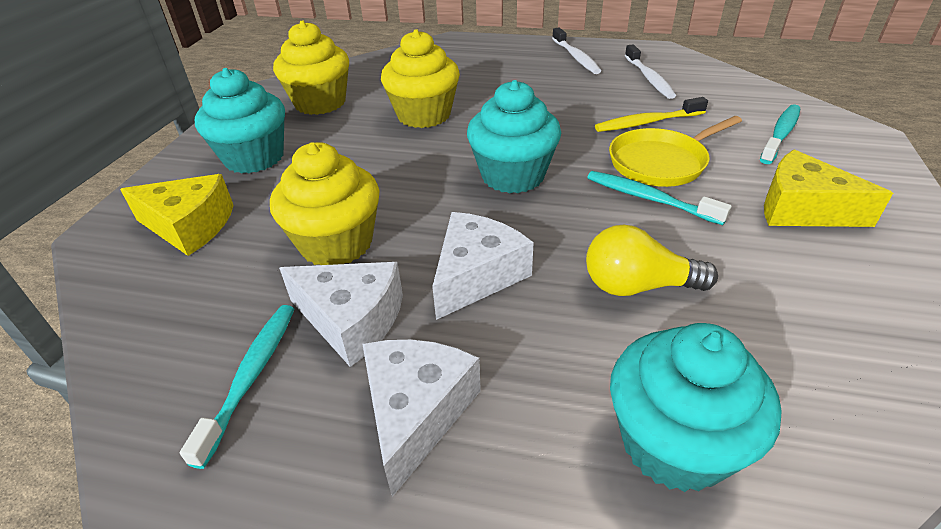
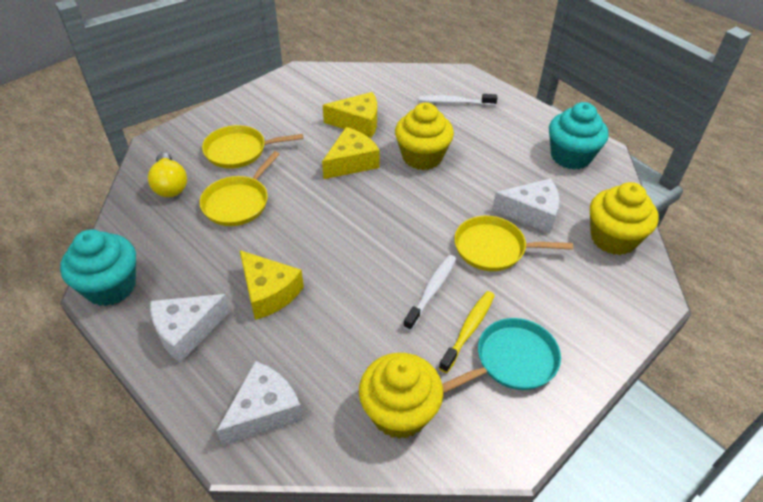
turquoise cupcake: [195,68,285,174] [467,80,561,193] [610,323,782,492] = 3 -> [60,230,136,306] [549,102,609,170] = 2
turquoise pan: none = 0 -> [442,318,561,393] = 1
turquoise toothbrush: [180,305,295,469] [587,171,732,225] [760,104,800,164] = 3 -> none = 0
yellow cheese: [120,174,233,256] [764,149,893,227] = 2 -> [240,250,304,320] [322,127,380,179] [323,92,377,138] = 3
yellow pan: [609,116,742,187] = 1 -> [200,151,280,226] [202,125,304,169] [454,216,573,271] = 3

